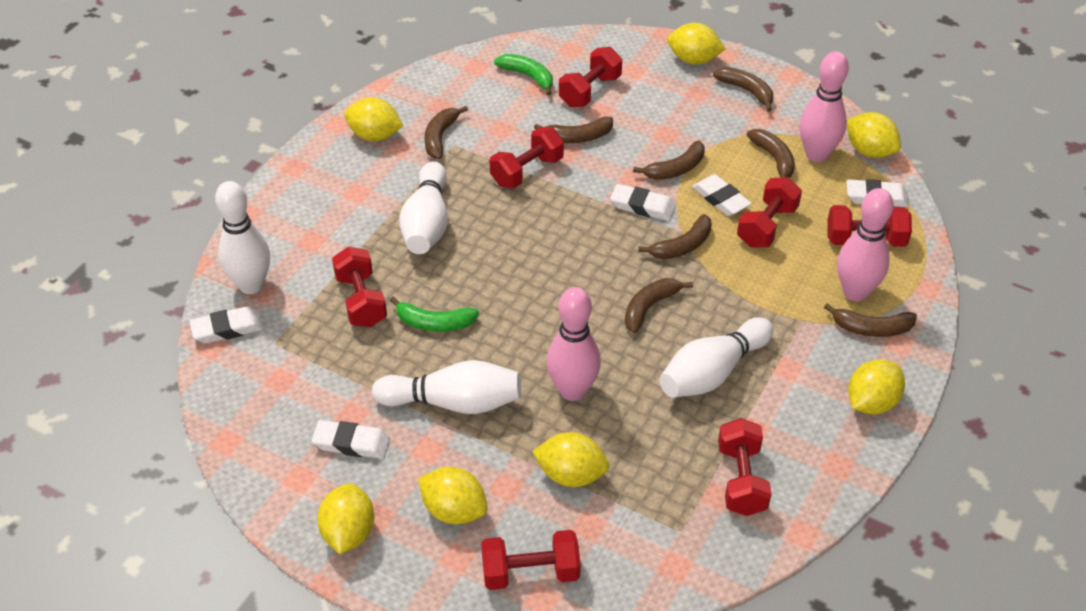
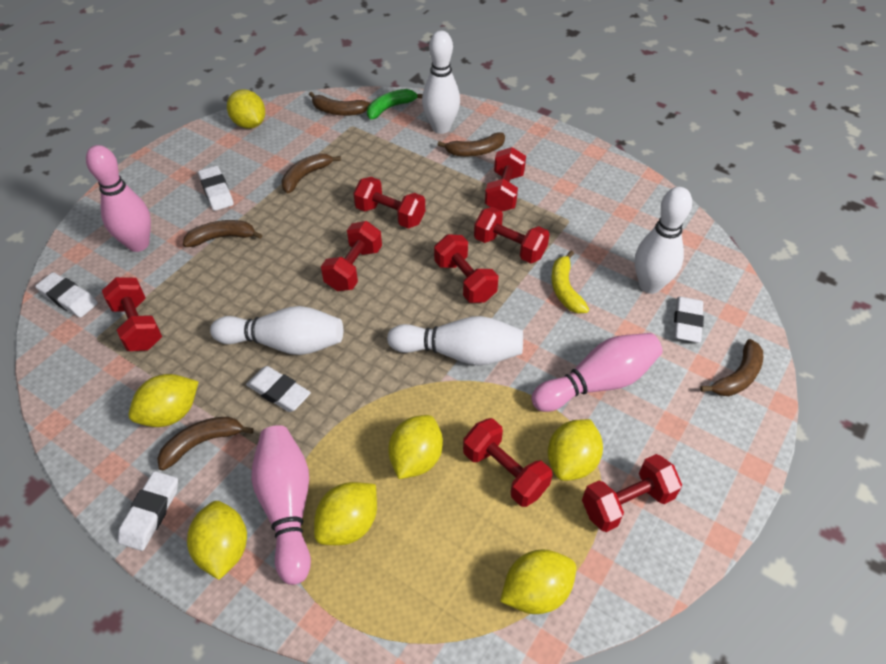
brown banana: [424,106,468,159] [534,117,613,143] [625,278,693,333] [633,141,705,180] [638,214,712,259] [713,67,773,112] [747,129,795,177] [824,303,917,337] = 8 -> [157,417,254,471] [183,220,262,247] [281,153,341,193] [309,92,370,116] [437,132,505,157] [700,339,763,396] = 6
green banana: [390,296,479,331] [494,54,553,95] = 2 -> [367,89,423,119] = 1
red dumbbell: [332,246,387,327] [481,530,581,590] [490,127,564,189] [559,47,622,107] [718,418,771,516] [737,177,802,247] [827,205,912,247] = 7 -> [102,277,162,351] [321,221,382,291] [353,177,425,229] [434,234,499,303] [463,418,552,507] [474,207,550,263] [485,147,526,211] [582,454,682,532] = 8
yellow banana: none = 0 -> [551,251,589,314] = 1

